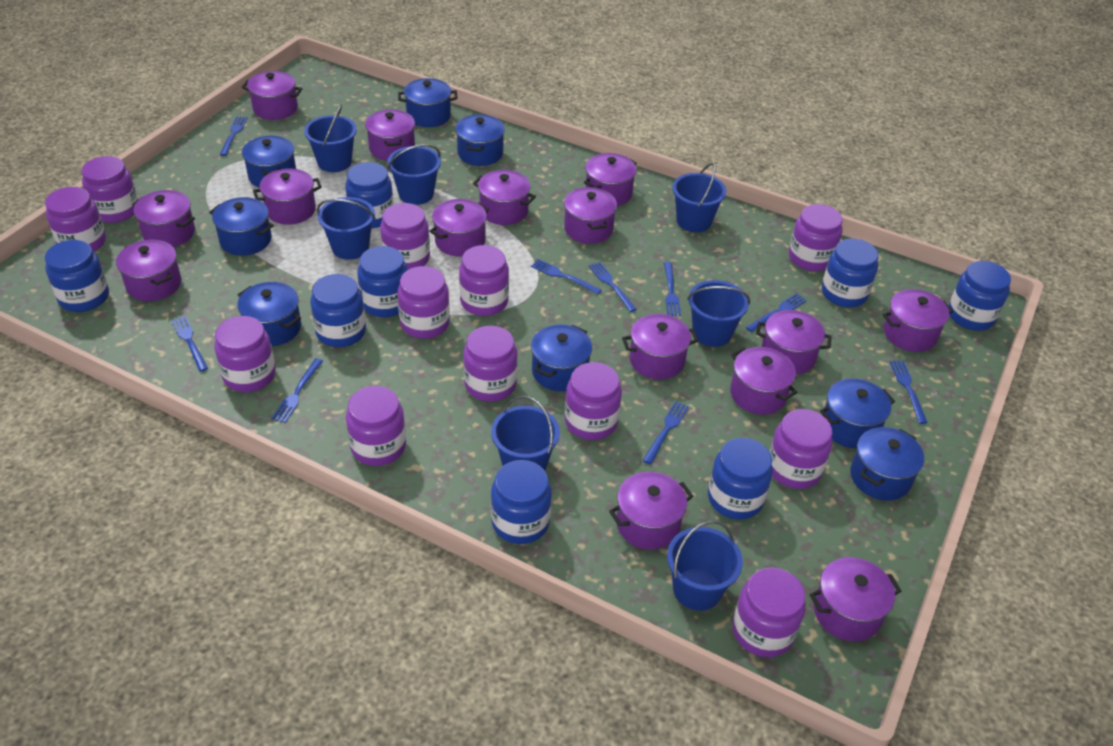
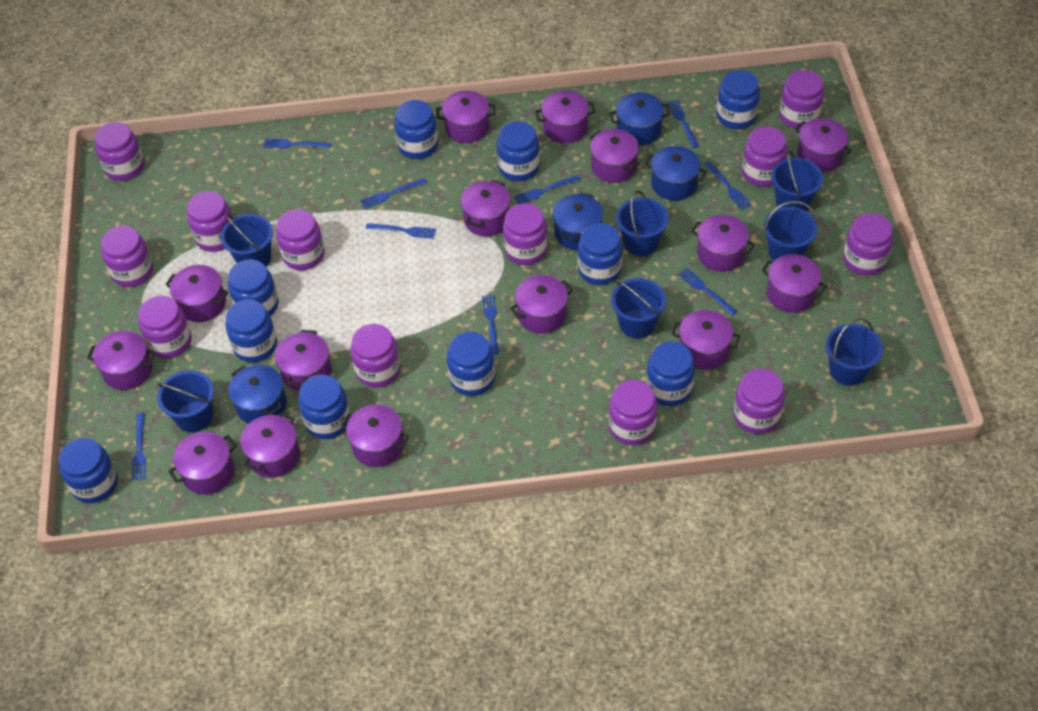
blue jar: [45,240,109,312] [310,274,366,347] [345,162,394,228] [357,246,408,317] [491,460,552,544] [708,438,773,520] [822,238,879,308] [949,261,1011,331] = 8 -> [58,438,118,503] [225,299,277,363] [228,259,278,316] [298,374,350,439] [394,100,438,159] [447,332,495,396] [497,121,540,181] [578,223,623,285] [646,342,695,406] [716,70,760,129] = 10
blue pot: [209,197,274,256] [237,282,301,346] [242,136,296,188] [398,78,457,127] [455,114,505,166] [531,325,592,391] [820,378,895,448] [850,427,924,501] = 8 -> [228,365,286,424] [553,192,603,250] [609,92,670,145] [645,146,707,201] = 4

